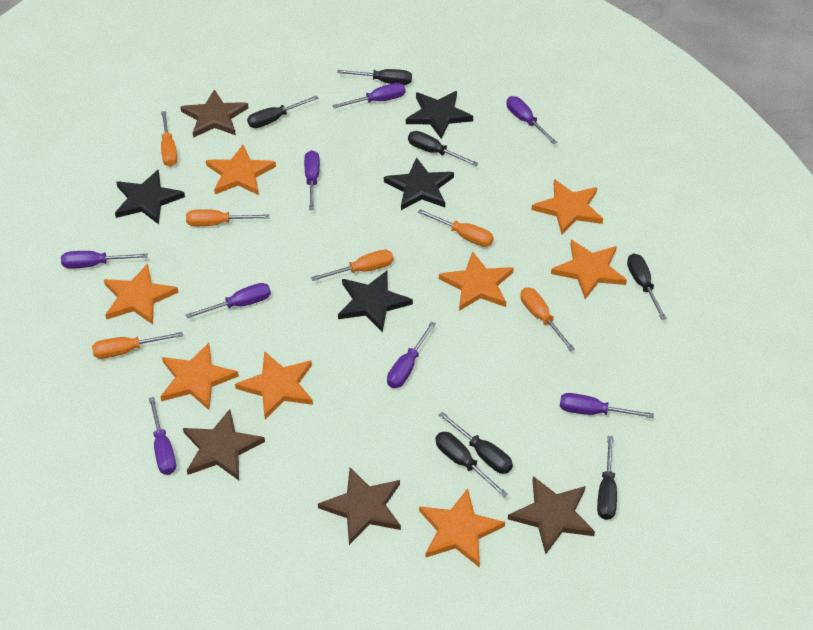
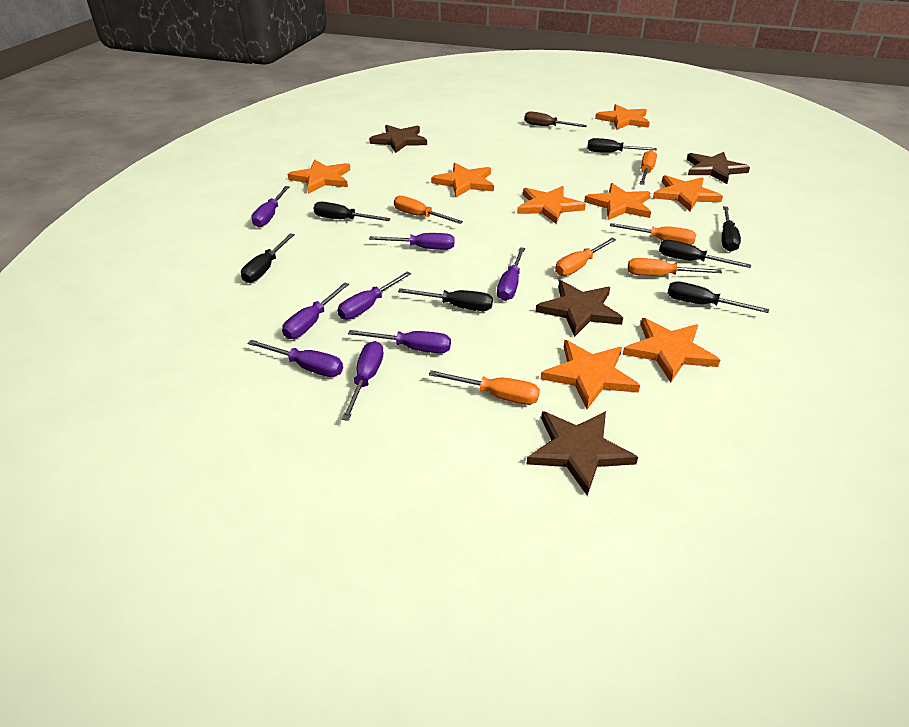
black star: [115,170,185,224] [338,271,413,333] [384,157,454,210] [406,91,473,139] = 4 -> none = 0
brown screwdriver: none = 0 -> [524,111,587,127] = 1

